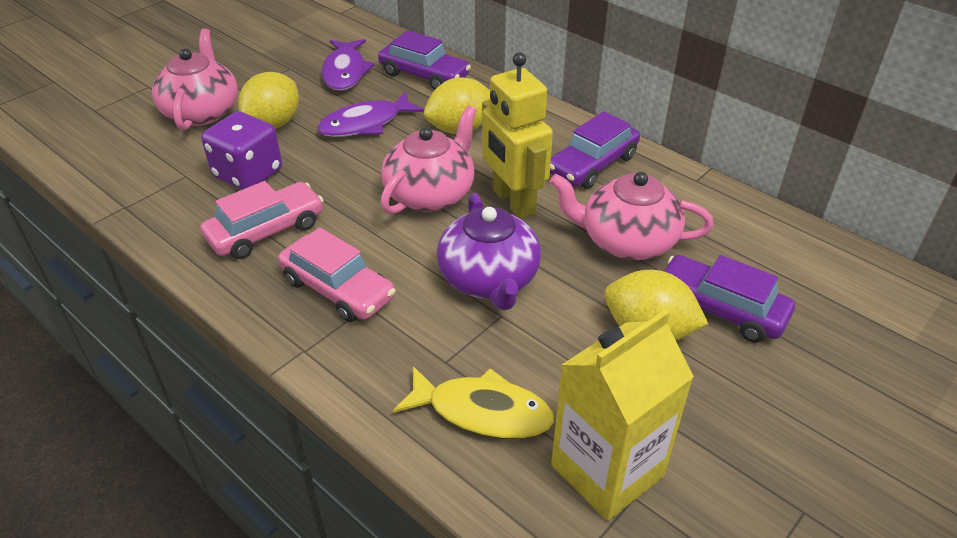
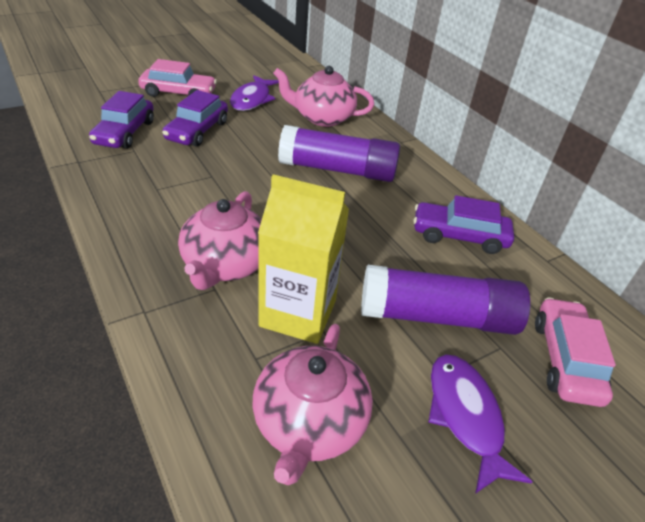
purple dice: [201,111,282,190] = 1 -> none = 0
purple glue stick: none = 0 -> [278,125,400,182] [361,265,530,335] = 2
purple teapot: [437,193,541,310] = 1 -> none = 0
yellow fish: [393,366,554,439] = 1 -> none = 0
yellow lemon: [238,72,299,129] [424,77,490,134] [604,270,708,341] = 3 -> none = 0
yellow robot: [482,53,553,219] = 1 -> none = 0

